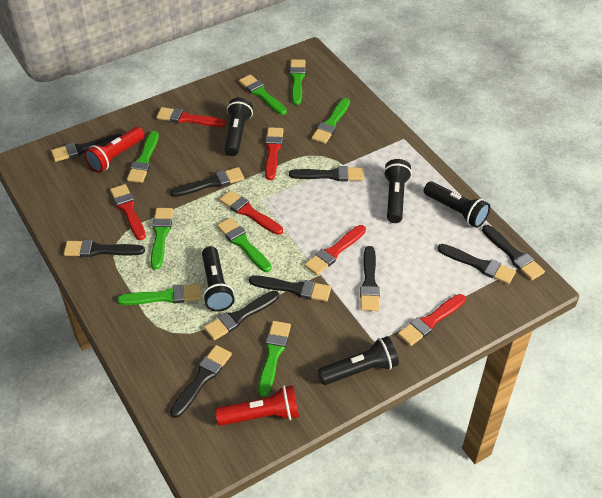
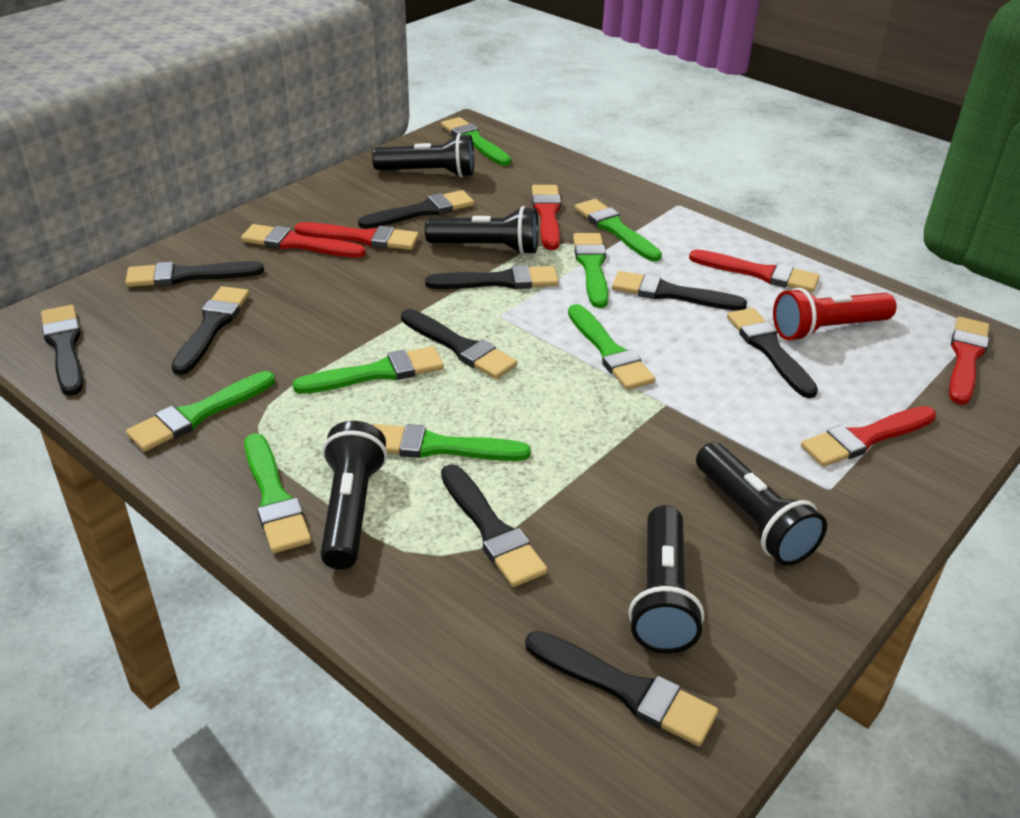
red flashlight: [84,127,145,173] [215,385,299,426] = 2 -> [773,288,897,341] = 1

